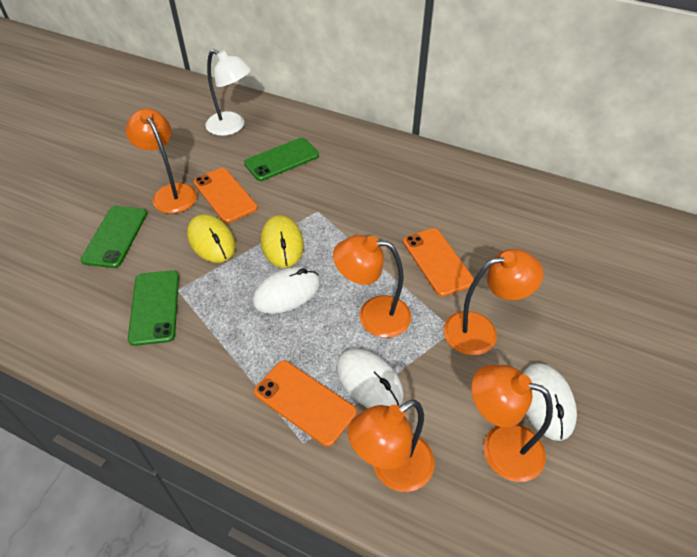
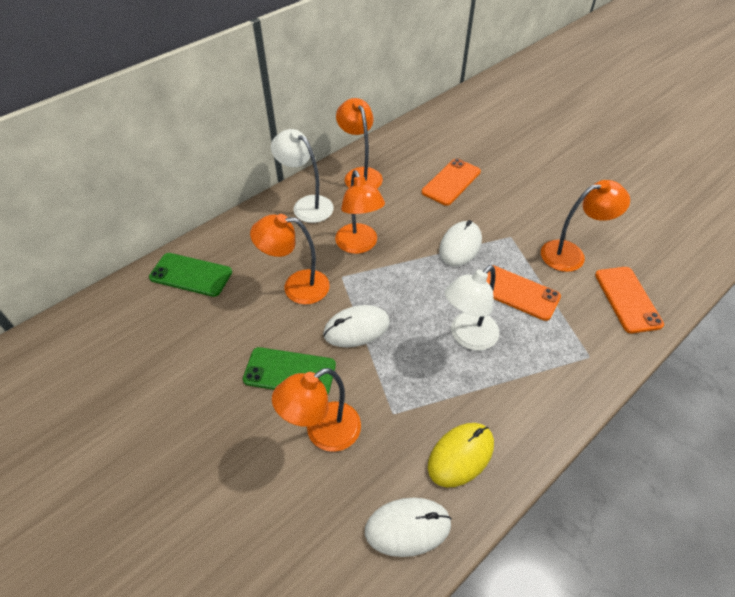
green phone: [81,206,147,268] [128,270,179,346] [244,138,319,181] = 3 -> [149,253,232,297] [243,347,336,395] = 2
white lamp: [206,49,251,136] = 1 -> [271,129,334,223] [445,265,499,351] = 2
yellow mouse: [187,214,236,263] [261,215,304,268] = 2 -> [428,423,494,487] = 1

